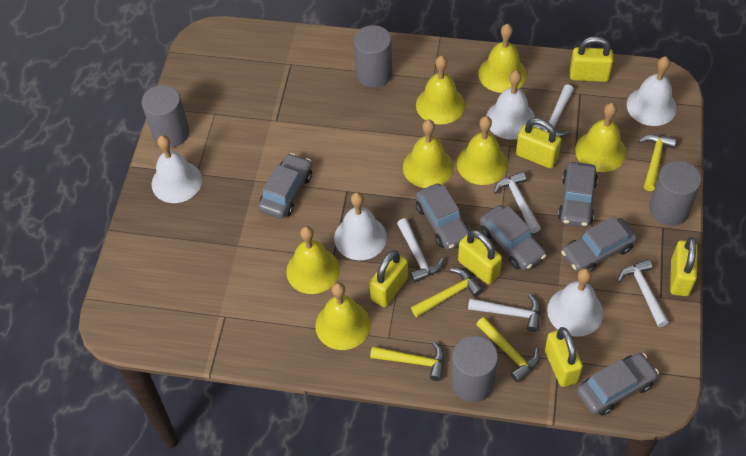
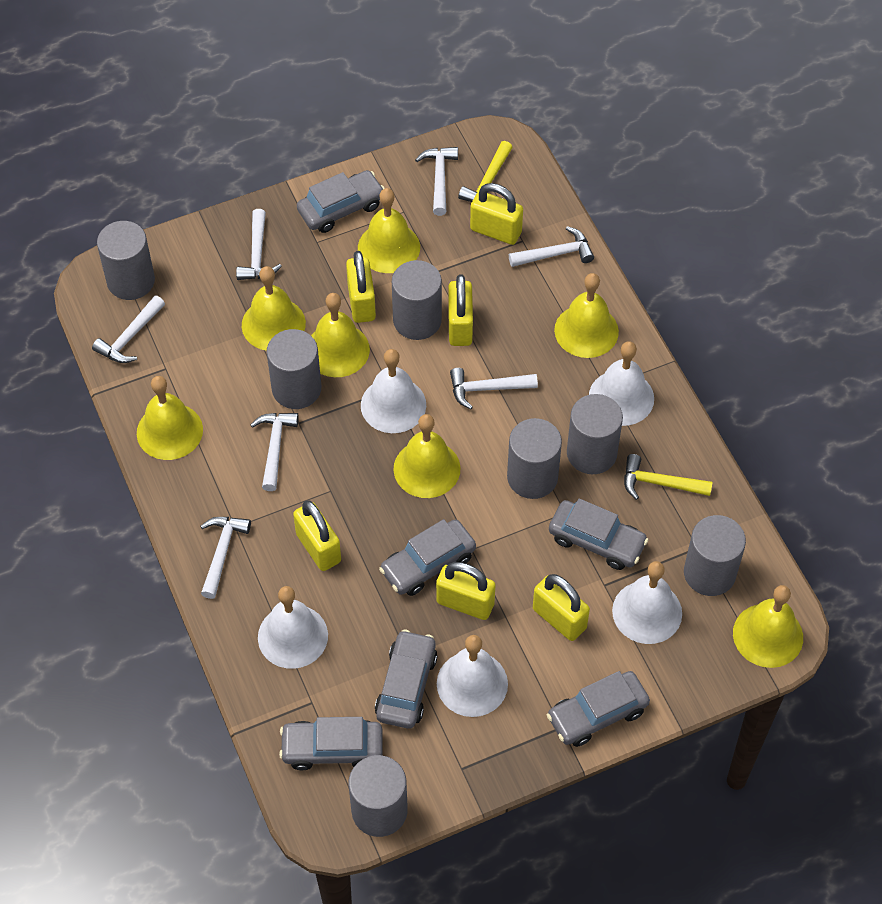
grey cylinder: [142,85,190,148] [354,25,392,88] [451,336,498,402] [649,160,702,226] = 4 -> [97,221,155,300] [267,329,321,409] [348,755,408,837] [392,260,442,340] [507,418,562,499] [567,394,623,474] [684,515,746,596] = 7
white hammer: [397,218,444,283] [468,294,541,332] [494,171,541,233] [534,84,574,137] [618,259,669,327] = 5 -> [92,295,165,363] [200,517,251,599] [236,209,282,280] [251,413,299,491] [415,147,458,216] [450,368,538,409] [509,226,594,267] = 7
yellow hammer: [370,341,444,381] [411,268,483,317] [476,317,540,383] [638,134,677,191] = 4 -> [458,141,513,202] [624,454,713,500] = 2

